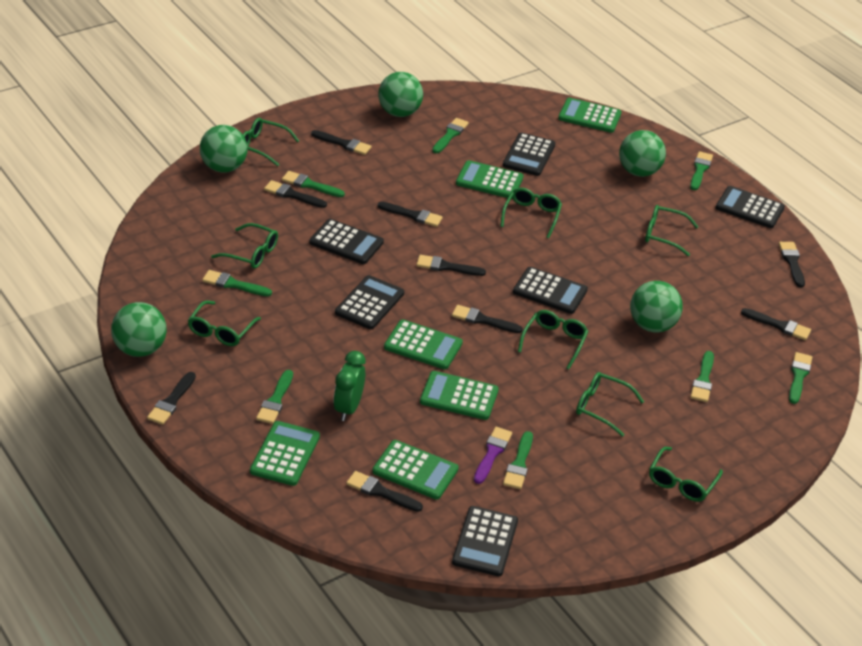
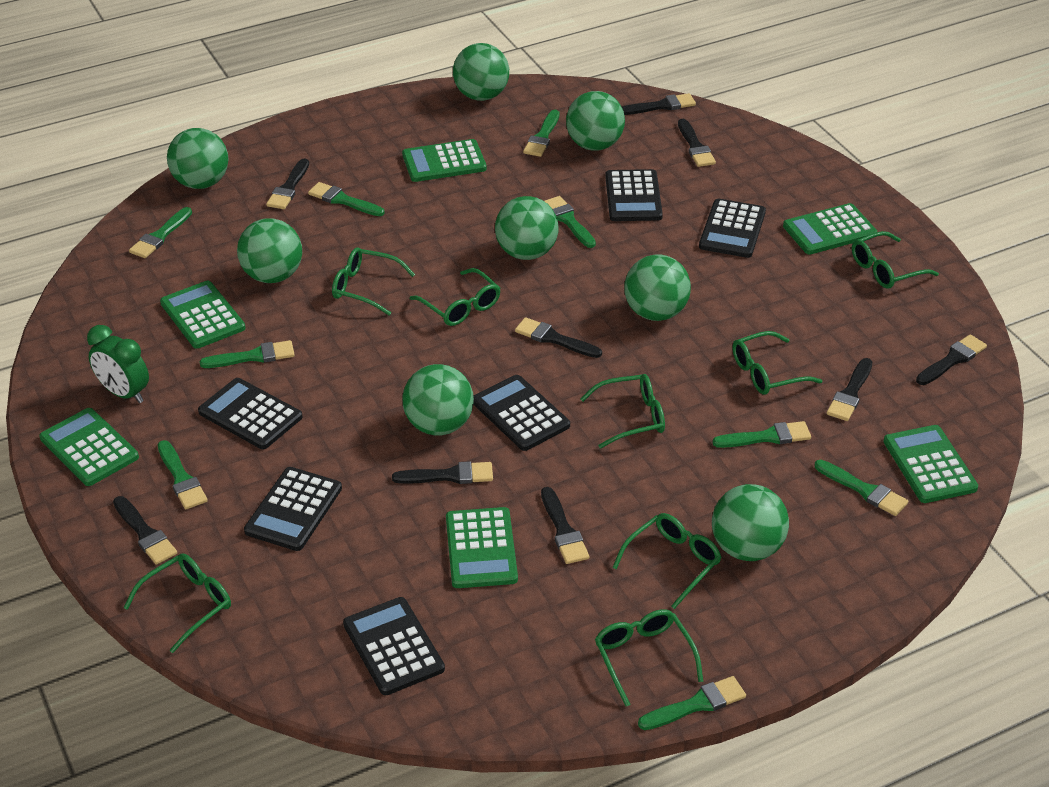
green ball: [111,302,167,357] [200,125,247,173] [378,72,423,117] [619,130,666,177] [630,281,683,333] = 5 -> [167,128,229,189] [237,218,302,283] [402,364,474,435] [453,43,509,101] [495,196,558,260] [566,91,625,151] [624,254,691,321] [712,484,789,561] = 8
green brush: [202,270,272,296] [256,370,293,424] [282,171,345,197] [432,118,469,153] [503,431,533,489] [690,151,713,190] [690,351,714,402] [789,352,812,404] = 8 -> [129,207,192,258] [158,440,208,509] [200,340,295,368] [308,182,385,216] [523,110,560,157] [544,196,596,248] [638,676,746,730] [712,421,811,448] [814,460,908,516] = 9
purple brush: [474,427,512,484] = 1 -> none = 0

